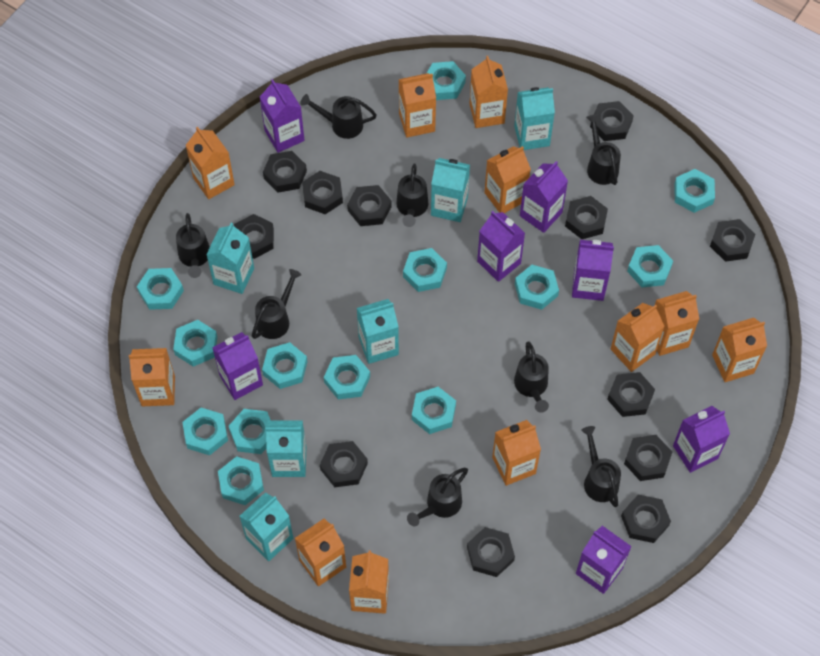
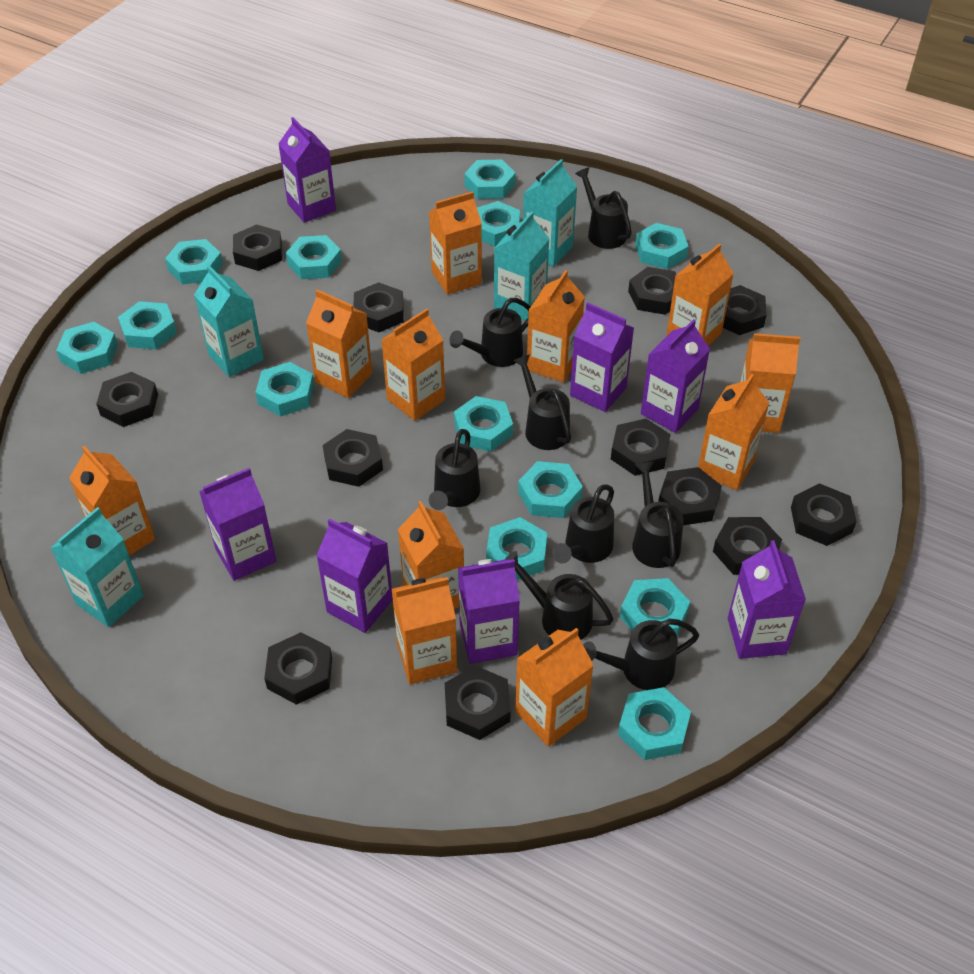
turquoise carton: [206,223,254,294] [240,493,293,561] [266,421,306,477] [357,299,399,364] [431,158,470,222] [514,87,555,150] = 6 -> [51,507,144,627] [194,265,264,377] [494,211,550,321] [523,159,578,267] = 4

